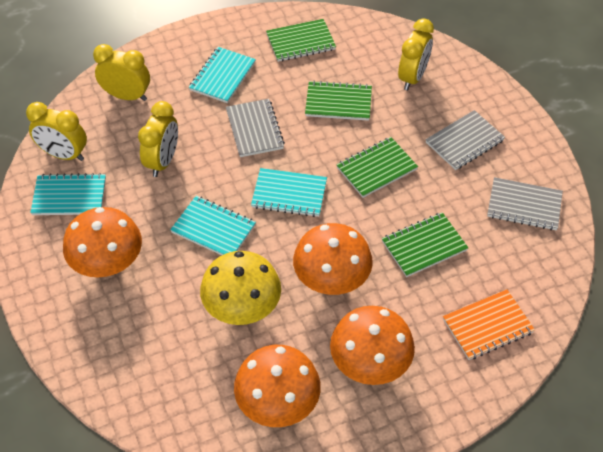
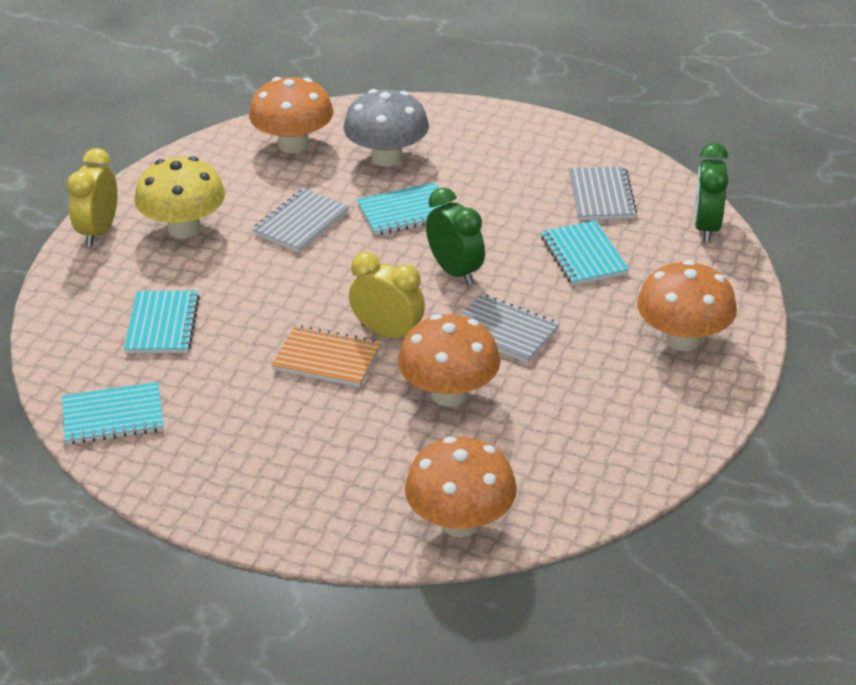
green clock: none = 0 -> [426,188,485,285] [694,143,728,242] = 2
green notebook: [266,19,336,62] [305,80,372,121] [336,137,418,198] [382,212,468,277] = 4 -> none = 0
grey mushroom: none = 0 -> [343,89,429,167] = 1
yellow clock: [26,102,87,161] [93,44,150,101] [138,101,178,177] [398,19,434,90] = 4 -> [67,148,117,247] [349,252,425,338] = 2

